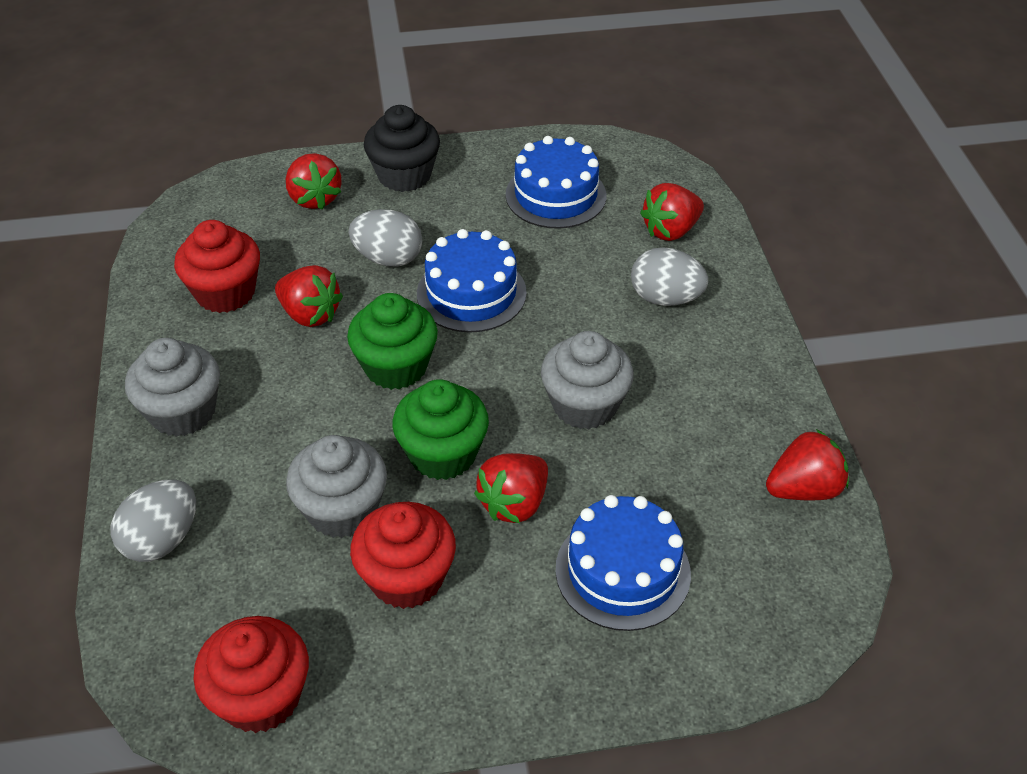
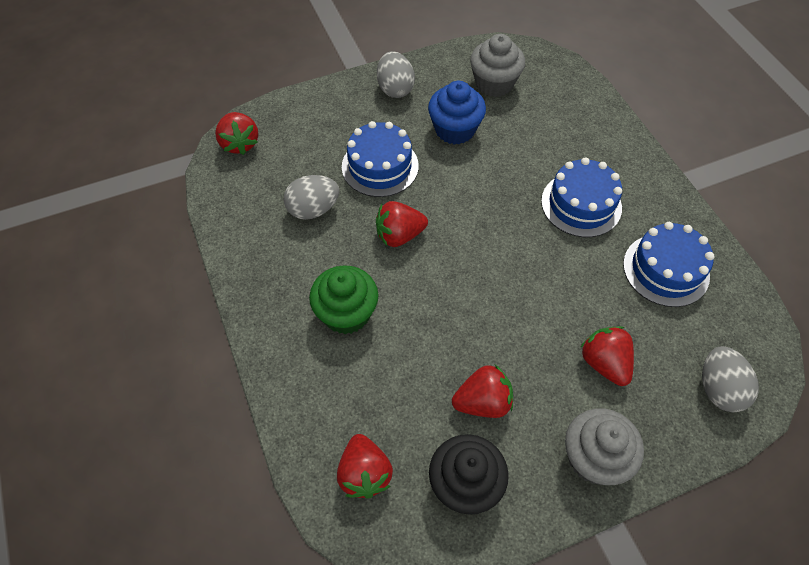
blue cupcake: none = 0 -> [428,81,486,145] = 1
green cupcake: [347,293,438,390] [392,379,489,480] = 2 -> [309,265,379,334] = 1
grey cupcake: [125,338,220,437] [286,435,387,538] [541,331,634,429] = 3 -> [470,34,525,97] [565,408,644,485] = 2
red cupcake: [174,220,260,313] [193,616,309,733] [350,502,456,609] = 3 -> none = 0

